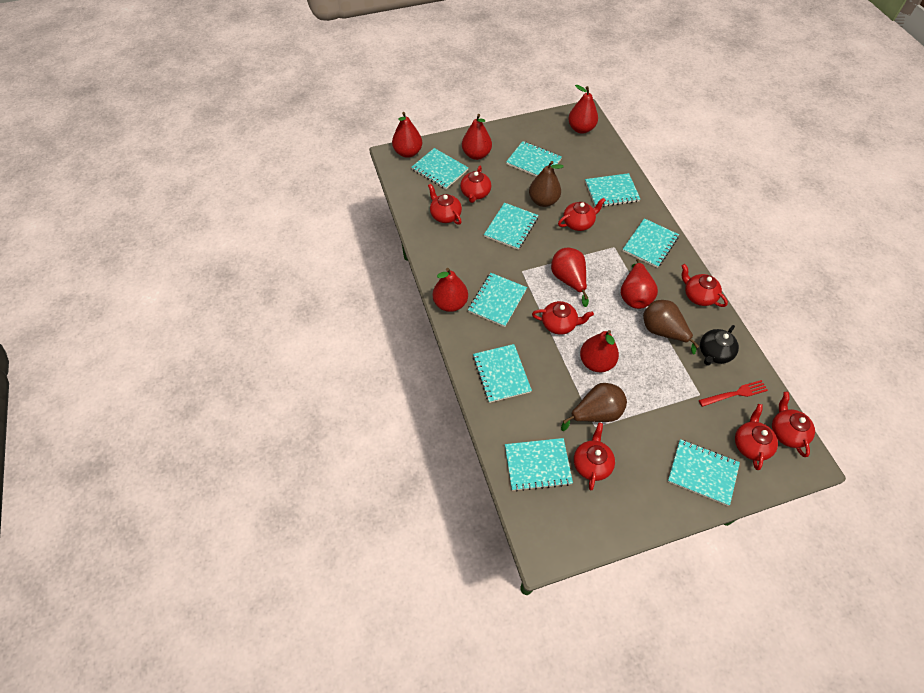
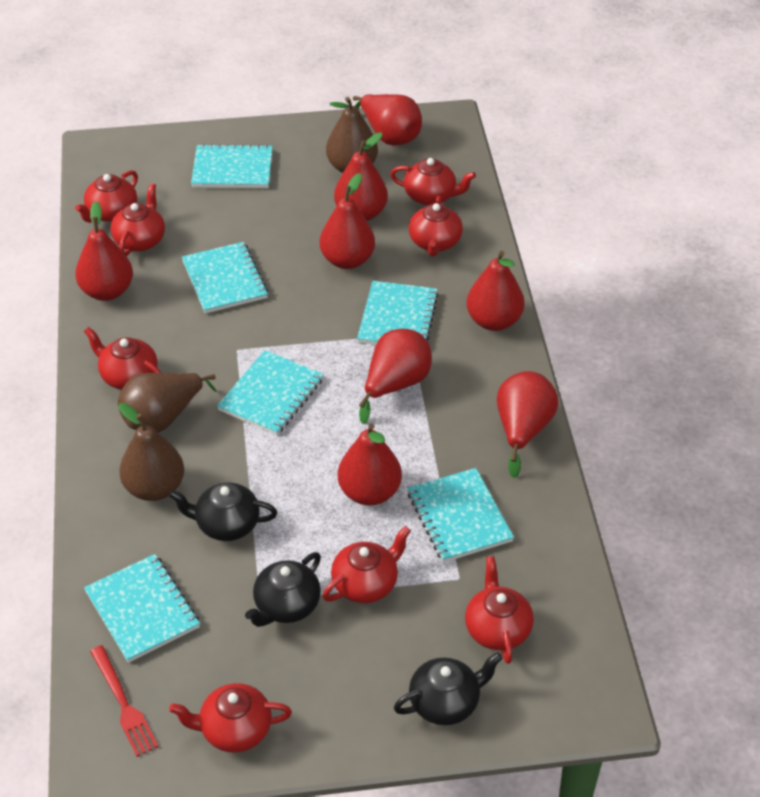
black teapot: [700,325,739,365] = 1 -> [169,483,277,541] [245,552,321,627] [394,652,502,725] = 3
red pear: [392,112,422,158] [433,268,468,312] [462,114,492,160] [551,248,589,307] [568,85,598,134] [580,330,619,372] [621,259,658,309] = 7 -> [75,201,133,301] [320,173,375,269] [334,132,388,221] [338,423,402,505] [353,94,422,146] [359,329,432,424] [466,251,525,331] [497,371,558,478] = 8
turquoise notebook: [411,148,469,189] [468,273,527,327] [473,344,532,403] [484,203,538,250] [505,438,573,491] [506,141,562,177] [585,173,640,207] [623,218,679,268] [668,439,740,506] = 9 -> [84,554,200,663] [182,242,268,314] [191,144,273,188] [217,350,324,435] [357,281,439,345] [407,468,514,562] = 6

